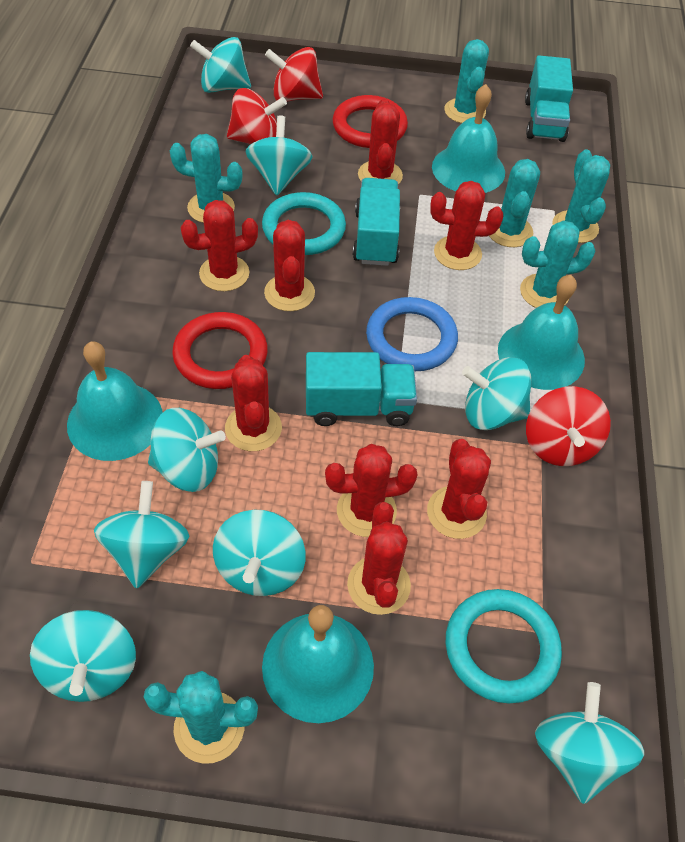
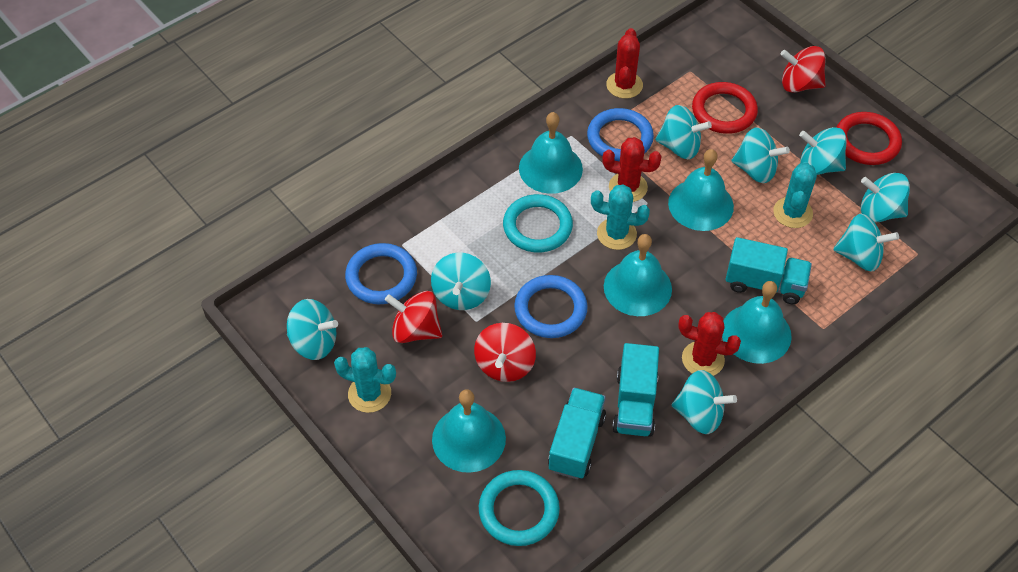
blue ring: [366,297,458,371] = 1 -> [345,243,417,304] [514,275,588,338] [587,108,654,161] = 3
red cactus: [181,200,258,291] [225,355,282,451] [264,220,315,311] [325,444,418,537] [347,502,411,615] [358,98,403,184] [427,439,491,539] [430,181,503,270] = 8 -> [602,137,662,202] [606,28,643,98] [678,312,741,376] = 3
turquoise bell: [67,341,163,461] [262,605,374,723] [432,84,505,193] [498,275,585,390] = 4 -> [432,389,506,473] [519,112,583,194] [604,234,672,316] [668,149,734,231] [722,281,792,364] = 5
turquoise cactus: [144,671,258,764] [170,134,243,223] [444,39,489,123] [489,159,540,247] [520,220,595,308] [552,149,610,243] = 6 -> [334,347,396,413] [591,184,650,250] [773,162,817,228] = 3

